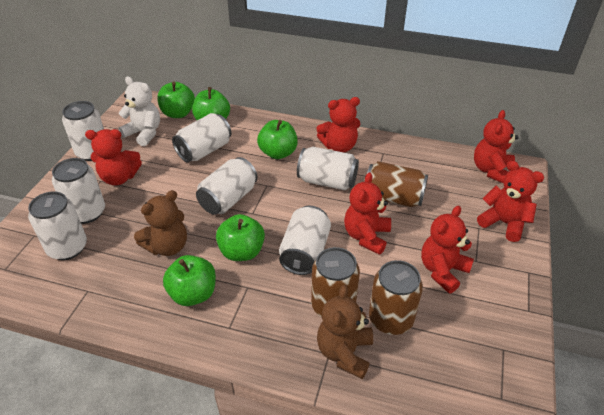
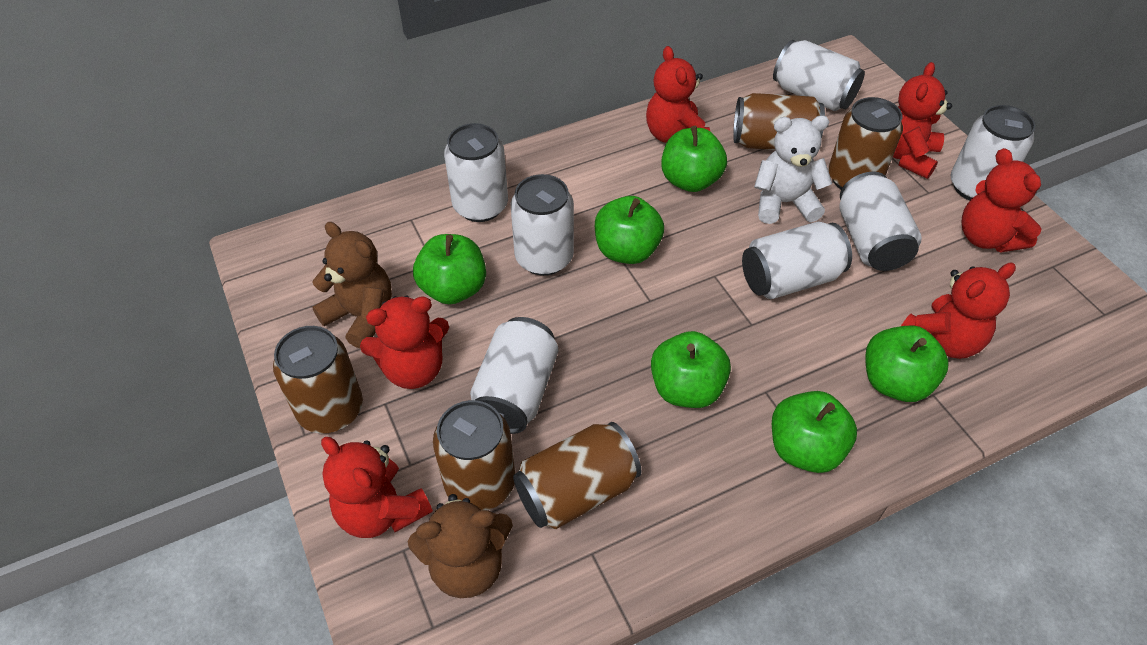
brown can: [311,247,360,317] [367,161,428,207] [369,260,423,335] = 3 -> [273,326,363,434] [433,400,515,510] [513,422,641,529] [733,93,825,150] [828,97,903,189] = 5
green apple: [157,82,195,118] [163,255,216,306] [192,87,230,120] [216,214,265,261] [257,120,298,159] = 5 -> [413,234,486,304] [595,196,664,264] [651,331,731,408] [661,126,727,192] [772,391,857,473] [865,326,949,402] = 6

